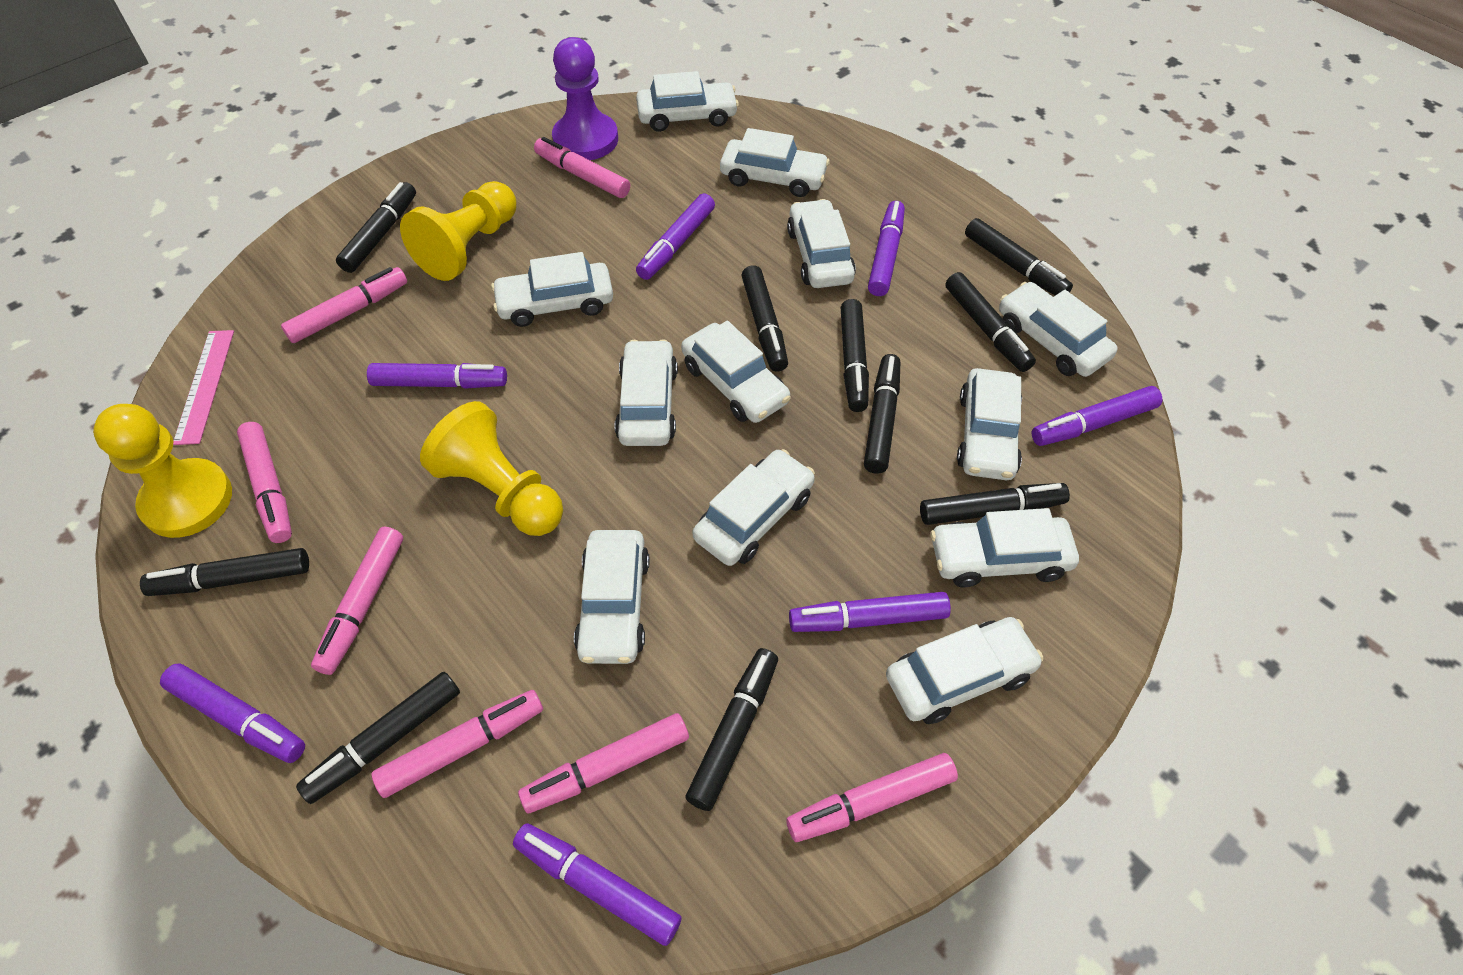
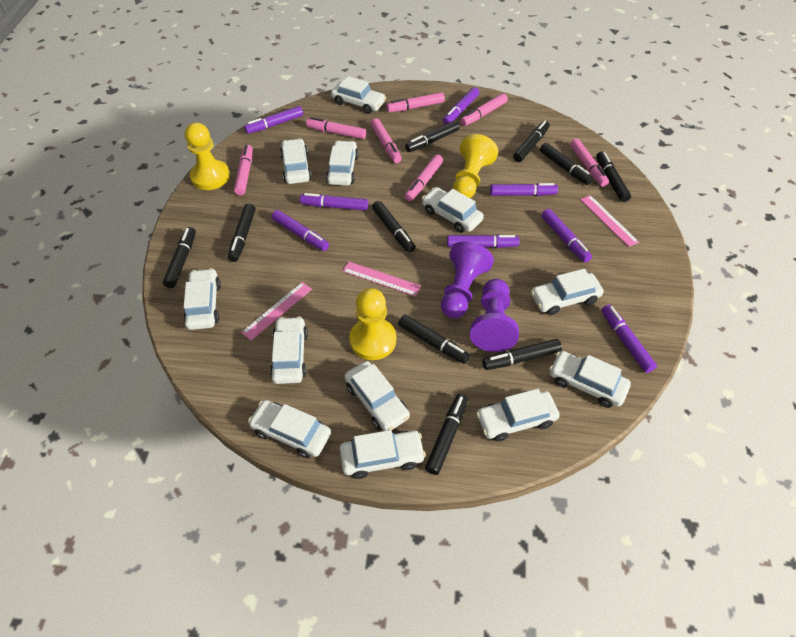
pink ruler: [173,330,234,445] = 1 -> [241,282,312,340] [343,262,421,296] [580,195,639,247] = 3
purple marker: [160,663,305,763] [367,363,507,389] [513,823,682,946] [636,193,715,280] [789,592,951,632] [868,201,905,296] [1031,386,1162,446] = 7 -> [244,106,303,134] [272,210,329,251] [300,193,368,211] [443,87,479,125] [447,234,520,248] [490,183,558,196] [541,209,592,263] [601,305,657,373] = 8
purple pawn: [552,37,618,160] = 1 -> [441,241,494,318] [470,279,519,352] = 2

